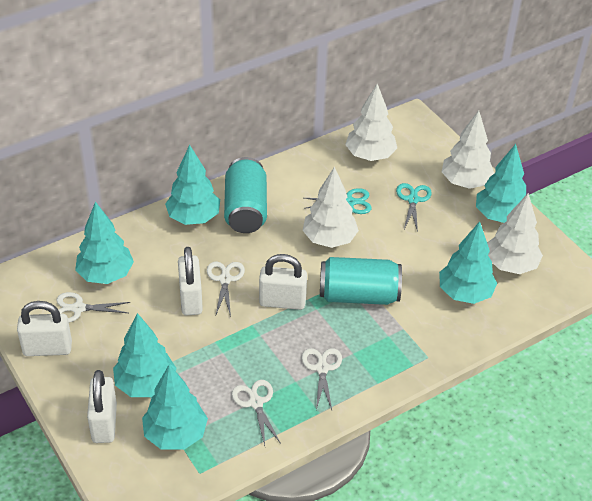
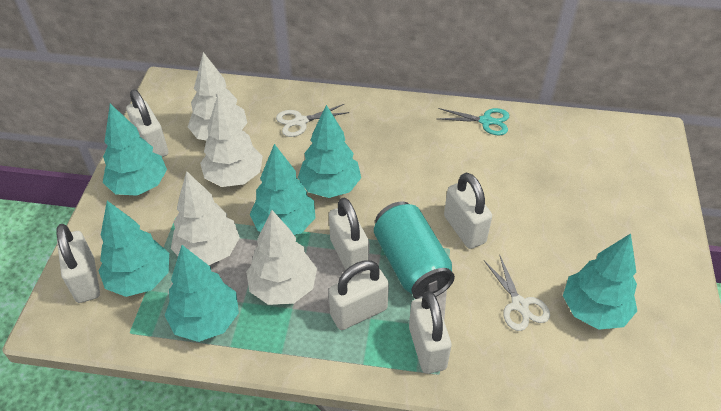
turquoise can: [224,157,267,233] [320,257,402,305] = 2 -> [374,202,455,299] = 1
turquoise scissors: [304,188,372,214] [396,183,432,232] = 2 -> [438,108,509,136] = 1
white padlock: [17,301,72,356] [87,370,117,443] [178,247,203,316] [259,254,307,310] = 4 -> [56,224,100,303] [126,89,168,157] [329,198,370,273] [329,260,389,330] [409,291,451,374] [444,172,492,249] = 6
white scissors: [56,292,130,322] [207,262,245,317] [232,380,281,446] [302,348,342,410] = 4 -> [276,104,349,137] [484,254,550,331] = 2

